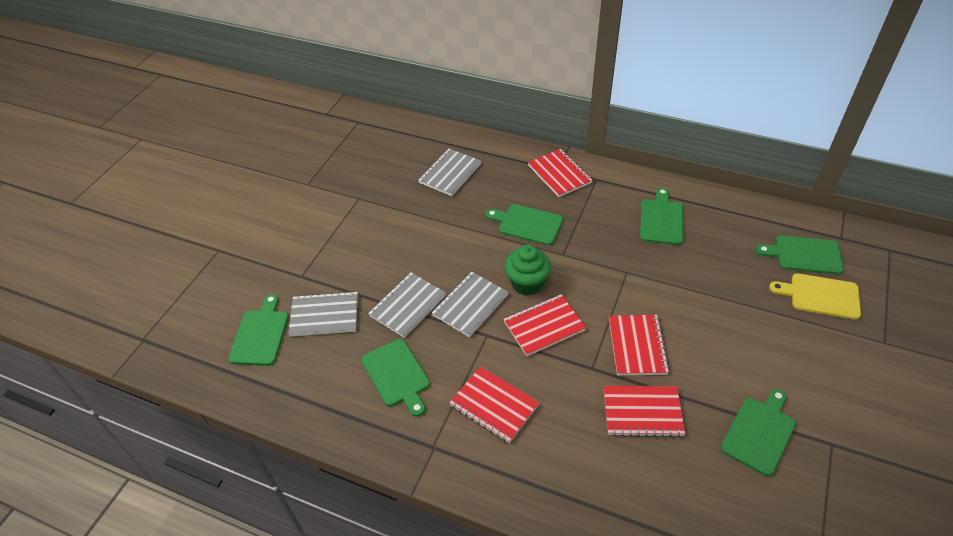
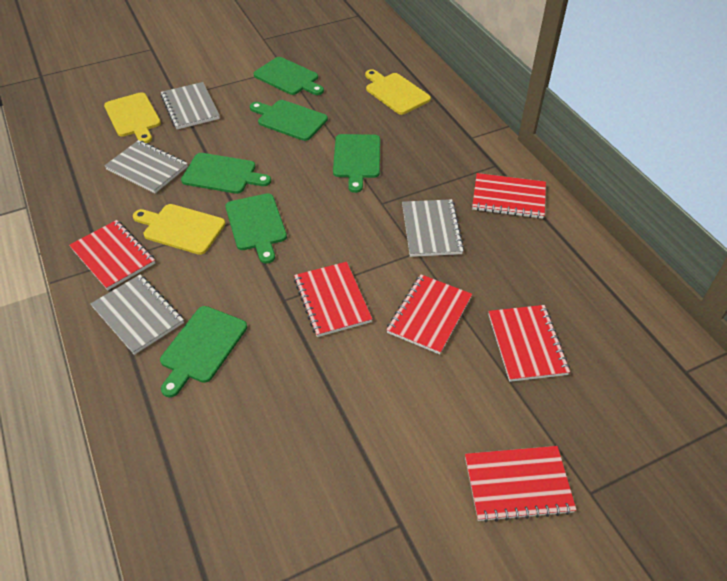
green cupcake: [505,245,551,296] = 1 -> none = 0
red notebook: [449,367,539,443] [504,294,586,356] [528,149,593,197] [604,386,685,437] [609,315,670,375] = 5 -> [69,220,155,290] [294,262,372,337] [386,274,472,355] [465,446,576,522] [472,173,546,219] [488,305,570,382] = 6
yellow cutting board: [769,273,861,320] = 1 -> [104,92,161,143] [133,204,226,255] [365,69,431,115] = 3

